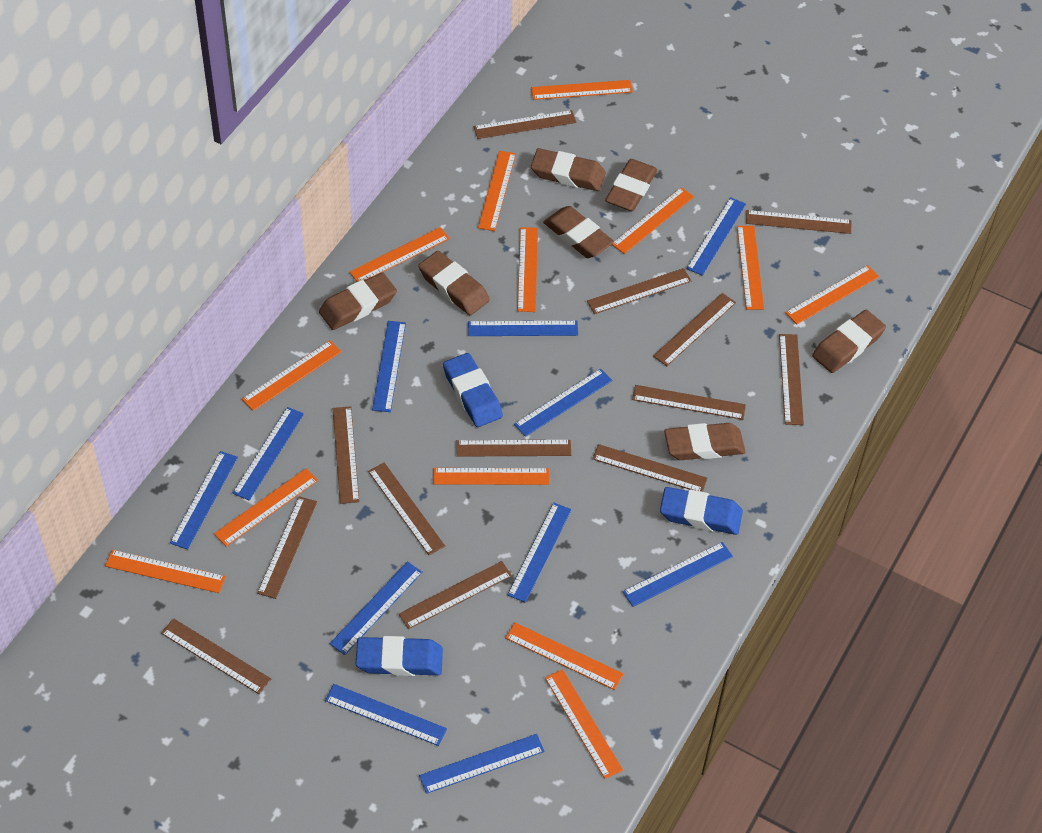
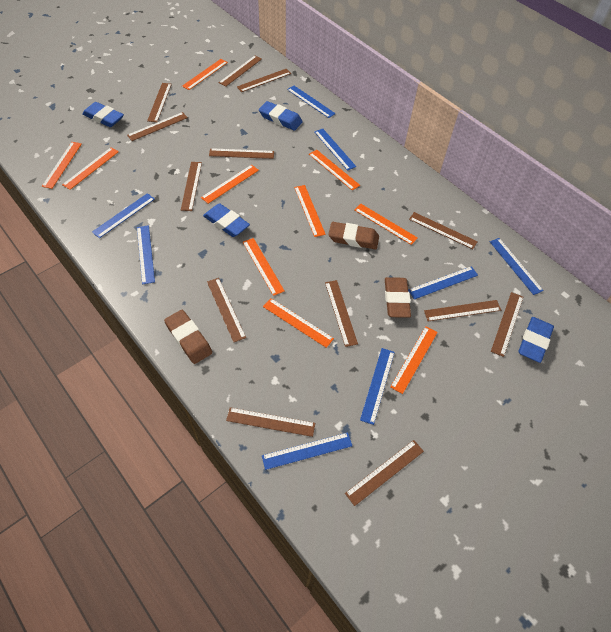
blue eraser: [356,636,443,676] [443,353,503,427] [660,487,743,535] = 3 -> [82,102,124,127] [203,203,250,237] [259,101,303,131] [519,317,554,363] = 4
blue ruler: [170,451,238,550] [233,407,304,501] [325,684,447,746] [330,561,422,655] [372,321,406,412] [419,734,545,794] [468,321,578,336] [508,503,571,603] [514,369,612,437] [622,542,733,607] [687,197,746,276] = 11 -> [92,193,155,238] [137,225,155,285] [262,432,352,470] [287,86,336,118] [314,129,356,171] [360,348,395,425] [408,266,478,300] [490,238,544,295] = 8
brown eraser: [319,272,397,330] [418,251,490,315] [531,148,606,191] [543,206,614,258] [605,159,658,211] [664,423,746,460] [812,310,886,373] = 7 -> [164,310,212,364] [328,222,379,249] [385,277,411,318] = 3
orange ruler: [105,550,226,593] [214,469,318,547] [242,341,342,411] [350,227,450,282] [433,468,549,485] [478,151,516,231] [506,623,623,690] [517,227,538,312] [531,80,633,100] [545,669,623,779] [612,187,694,254] [737,226,764,310] [785,265,879,324] = 13 -> [42,142,82,189] [62,147,119,190] [182,59,228,90] [201,165,259,204] [243,238,285,296] [263,298,334,348] [294,185,326,237] [309,150,360,191] [354,204,418,245] [390,326,438,394] = 10

